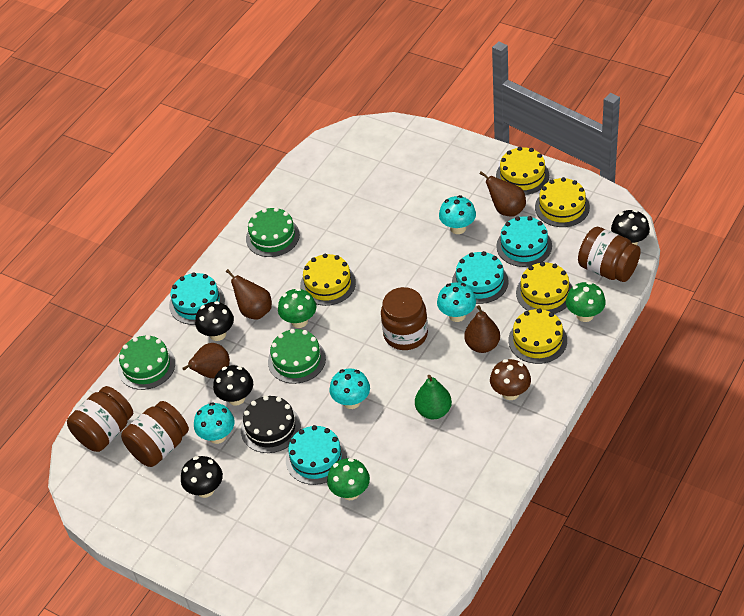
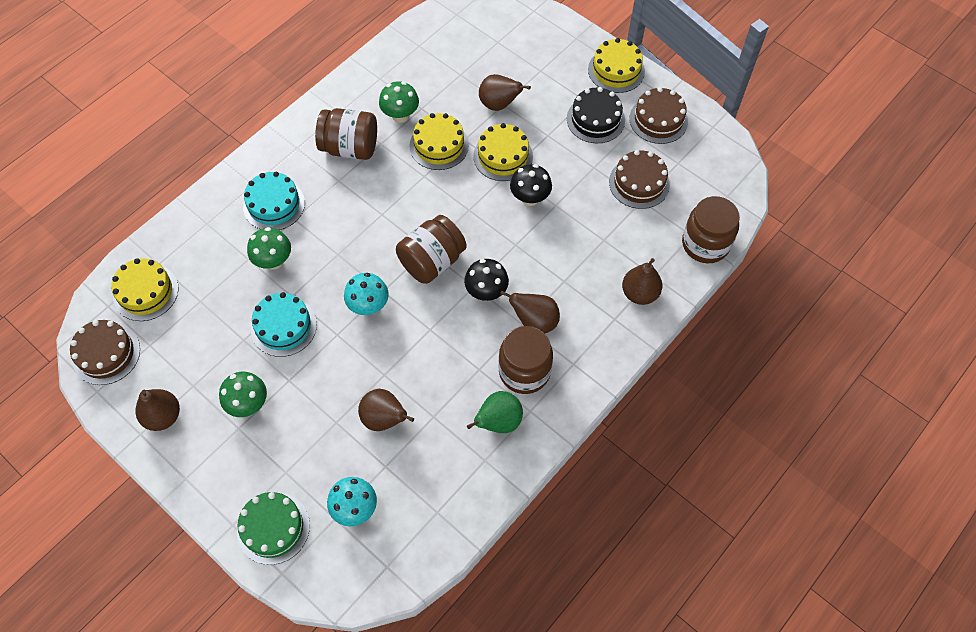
black mushroom: [181,456,223,498] [195,301,234,341] [213,365,253,406] [611,210,650,245] = 4 -> [464,259,509,301] [510,164,552,206] = 2
brown cake: none = 0 -> [70,320,140,385] [609,150,670,209] [629,87,688,144] = 3
brown mushroom: [490,359,531,400] = 1 -> none = 0
brown pear: [182,343,230,378] [226,269,272,320] [464,305,500,353] [479,171,526,217] = 4 -> [136,389,180,431] [358,389,414,431] [479,74,531,111] [500,291,560,334] [622,258,662,305] = 5
green cake: [118,335,175,390] [246,207,300,257] [268,329,326,384] = 3 -> [237,492,310,565] = 1
turquoise cake: [169,272,225,325] [286,425,347,485] [452,251,508,304] [496,216,552,267] = 4 -> [243,172,305,230] [251,292,317,357] = 2
turquoise mushroom: [194,402,235,444] [330,368,370,409] [437,282,476,322] [439,195,476,234] = 4 -> [327,477,377,526] [344,273,389,315] = 2
yellow cake: [300,254,356,306] [496,147,549,195] [508,308,567,364] [516,262,572,314] [535,177,590,227] = 5 -> [111,258,178,321] [409,113,469,170] [473,123,533,181] [588,38,645,93] = 4

